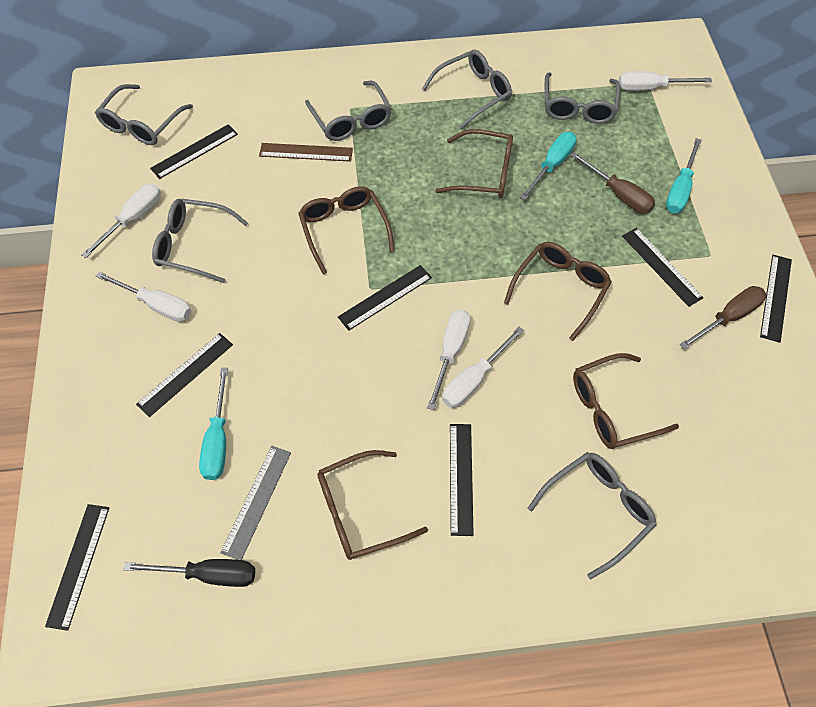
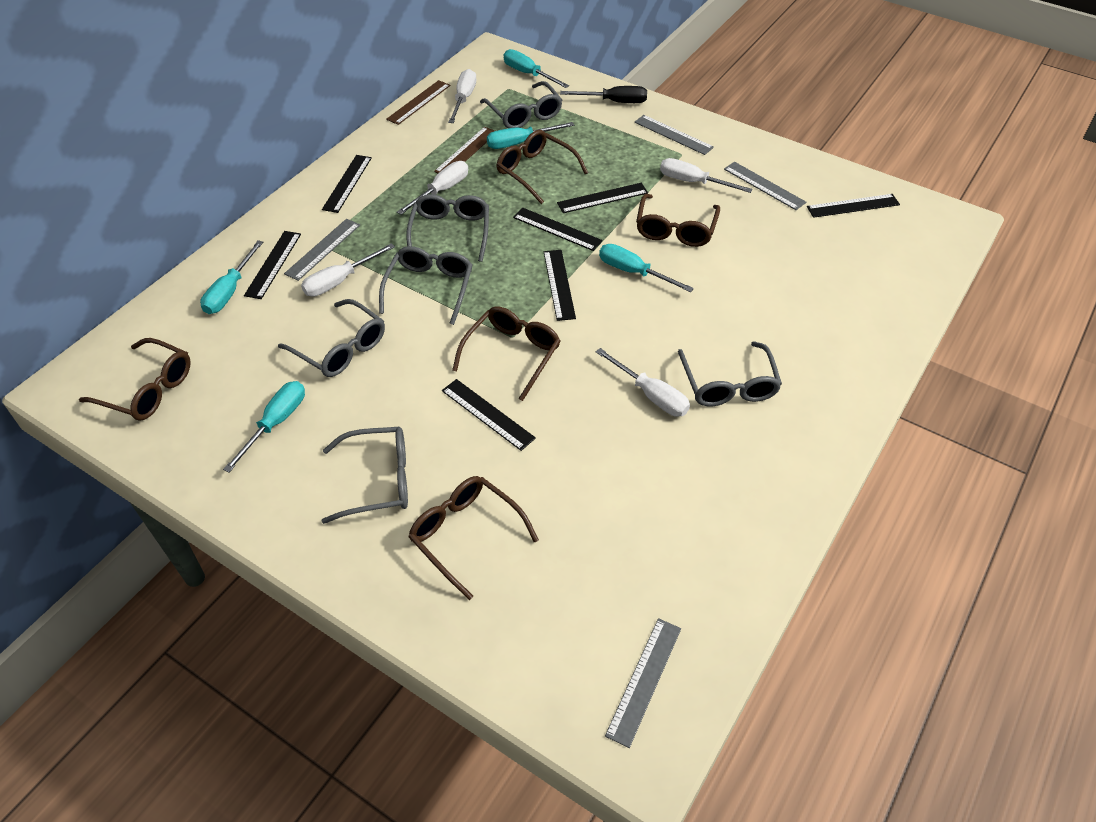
brown ruler: [259,143,353,162] = 1 -> [386,80,450,125] [434,127,495,173] = 2
brown screwdriver: [570,152,655,214] [680,286,766,349] = 2 -> none = 0
grey ruler: [220,446,291,560] = 1 -> [284,219,360,281] [605,618,681,748] [635,115,714,155] [724,162,806,210] = 4
turquoise screwdriver: [199,368,228,480] [520,132,577,200] [666,138,702,213] = 3 -> [200,240,263,314] [223,381,305,473] [487,122,574,149] [503,49,569,88] [599,244,694,292] = 5

